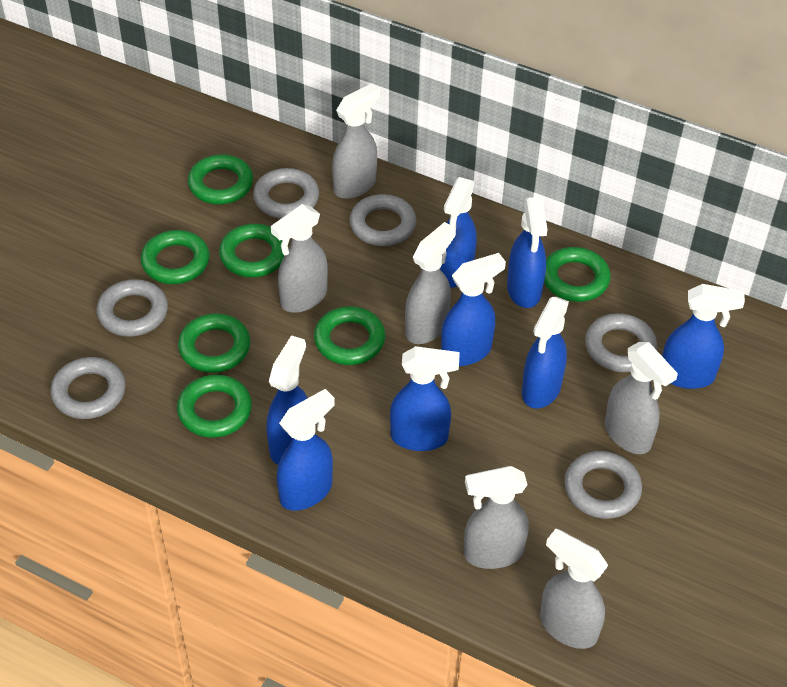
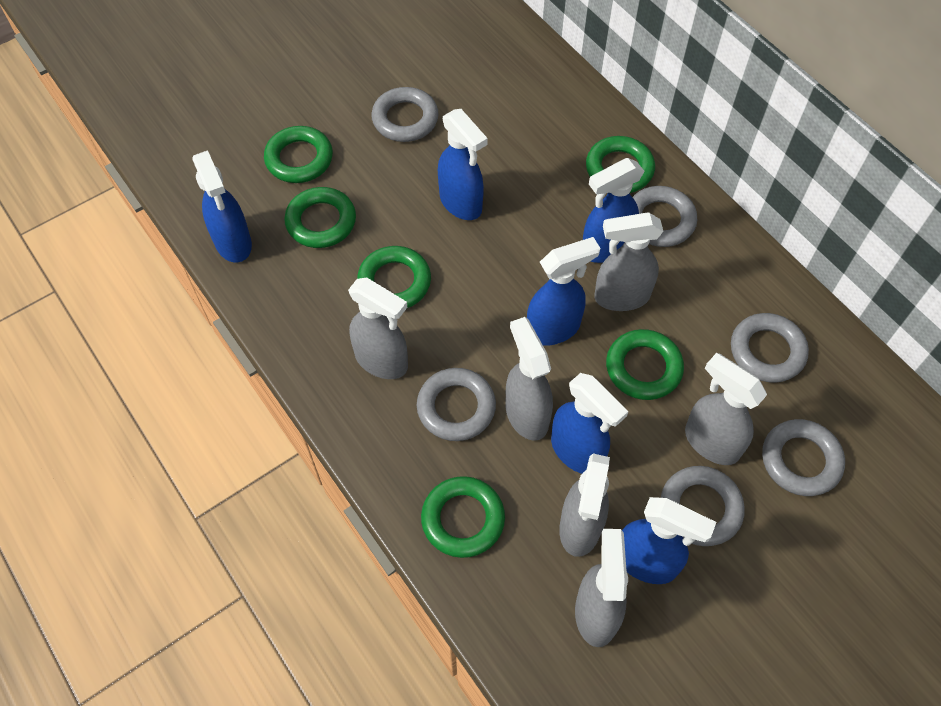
blue spray bottle: [267,335,307,465] [277,389,335,511] [390,346,460,451] [440,177,477,288] [441,253,506,366] [507,197,548,308] [522,297,569,408] [662,284,745,389] = 8 -> [192,151,252,263] [438,109,488,220] [527,237,600,346] [551,373,629,474] [583,158,645,263] [622,497,717,584] = 6
green ring: [141,230,210,284] [177,375,252,438] [178,313,251,373] [188,154,253,204] [219,224,285,277] [314,306,386,365] [544,247,611,302] = 7 -> [264,126,333,183] [284,187,356,248] [357,246,431,308] [421,476,505,558] [586,136,655,193] [606,329,684,400] = 6

